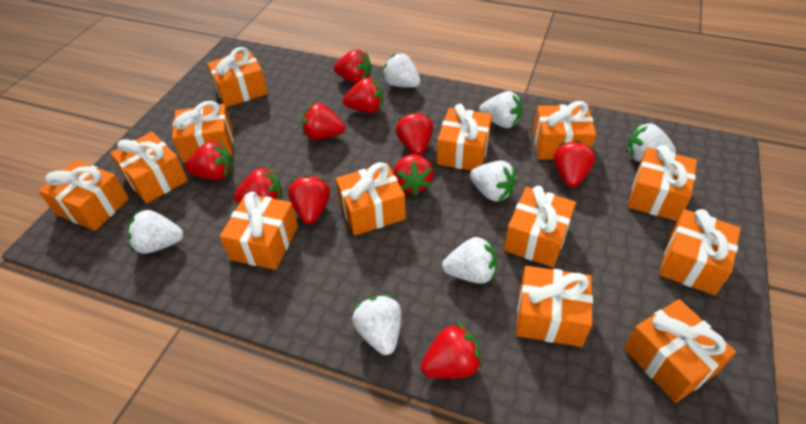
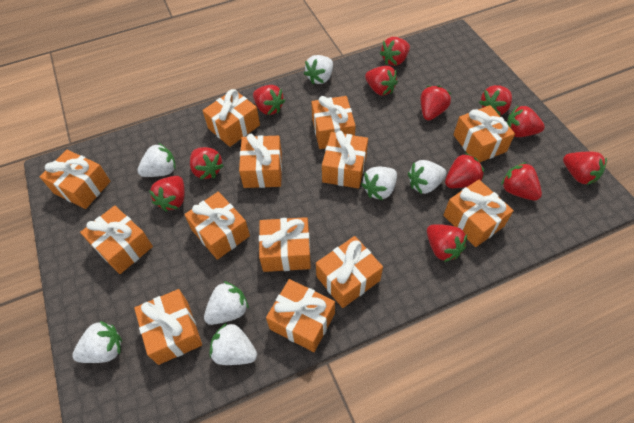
red strawberry: [185,141,232,180] [234,167,283,204] [288,175,330,224] [302,103,345,140] [334,50,372,83] [343,77,383,113] [393,154,434,196] [396,111,433,156] [421,322,482,379] [553,140,595,187] = 10 -> [149,176,185,212] [190,147,224,179] [253,85,285,115] [365,66,398,96] [380,37,410,66] [421,85,451,121] [427,224,467,262] [445,153,484,188] [479,85,512,115] [501,162,542,201] [507,106,545,137] [563,152,607,185] = 12

